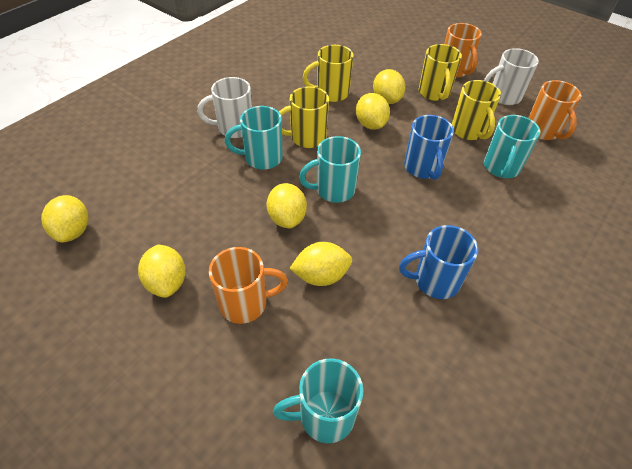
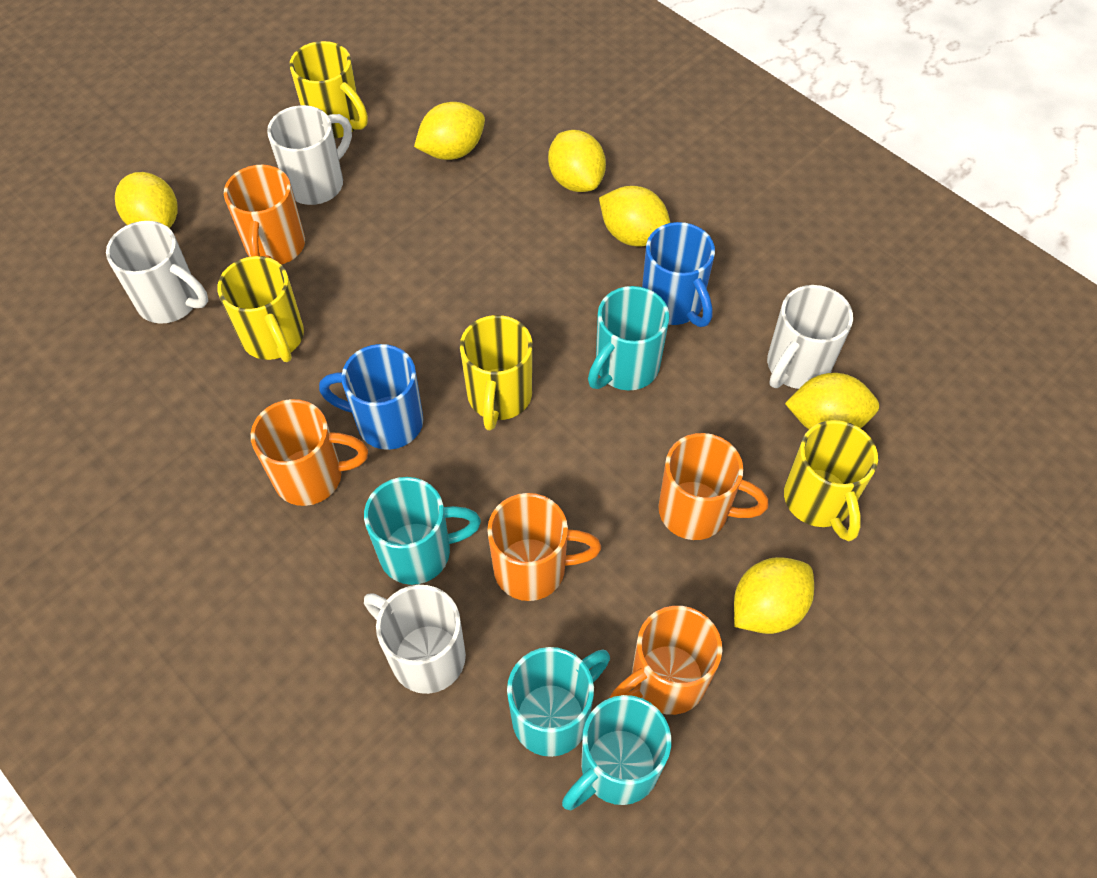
orange mug: [209,247,288,324] [444,23,482,77] [528,80,581,140] = 3 -> [224,165,305,265] [251,399,368,506] [487,493,601,601] [609,606,723,715] [658,433,769,540] = 5
white mug: [198,77,252,138] [484,48,539,105] = 2 -> [106,221,208,324] [267,105,352,205] [364,585,466,694] [767,285,853,389] = 4

